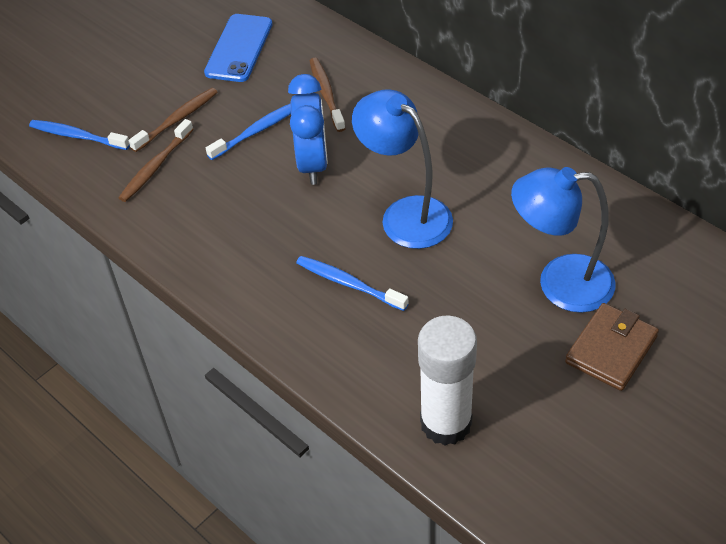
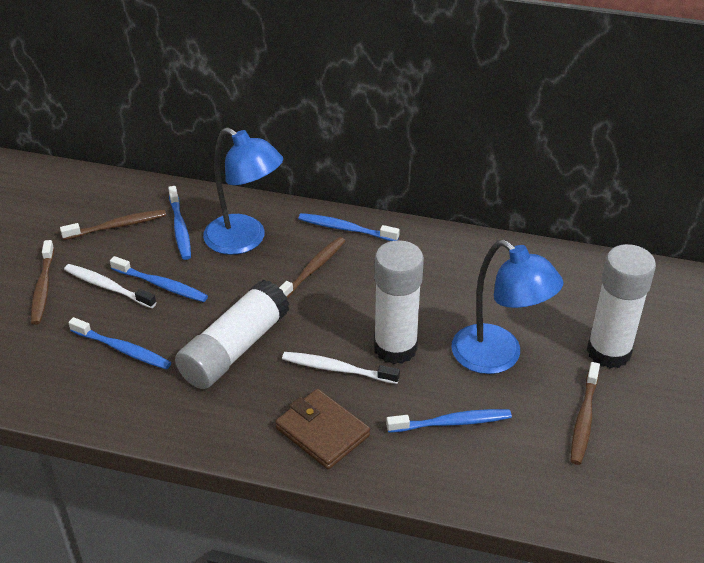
blue clock: [288,74,328,185] = 1 -> none = 0
blue phone: [204,14,272,82] = 1 -> none = 0
blue toothbrush: [29,120,130,150] [206,103,291,160] [296,256,409,311] = 3 -> [68,317,171,370] [110,256,208,302] [168,186,191,260] [298,213,400,241] [386,409,512,433] = 5
brown toothbrush: [119,119,194,202] [128,88,217,152] [310,58,346,132] = 3 -> [31,240,54,325] [60,210,166,240] [279,237,345,299] [571,362,600,465] = 4
white glue stick: [418,315,477,445] = 1 -> [175,280,289,389] [374,240,424,364] [587,244,656,368] = 3
white toothbrush: none = 0 -> [64,264,156,309] [282,352,400,384] = 2

